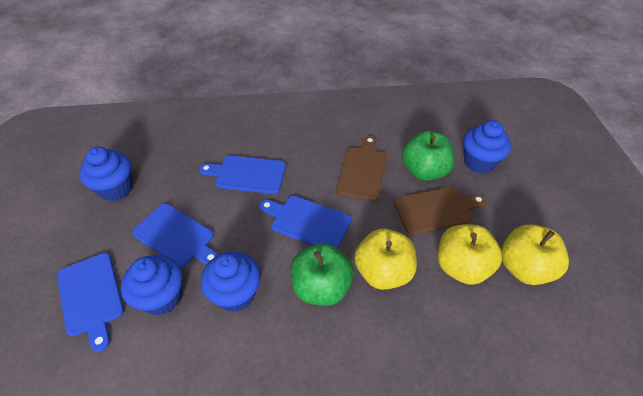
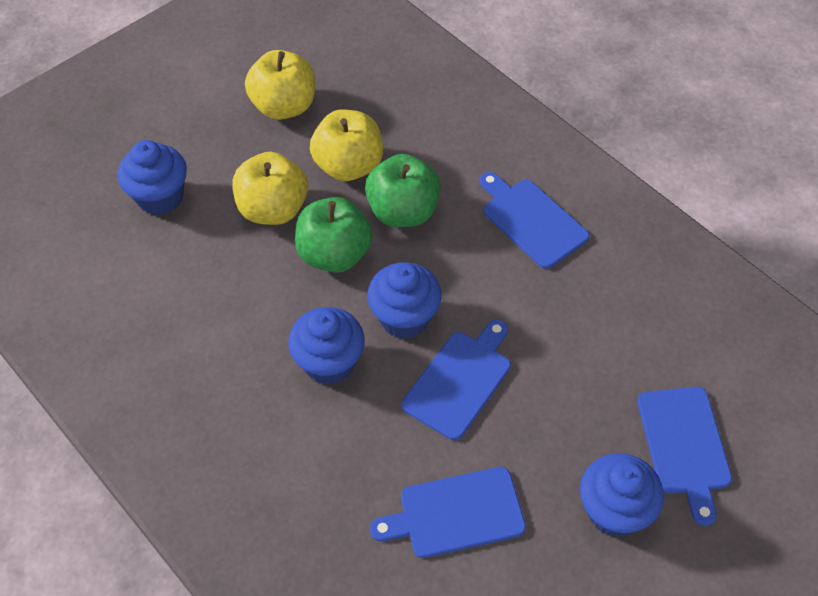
brown cutting board: [336,136,387,201] [394,187,486,234] = 2 -> none = 0

